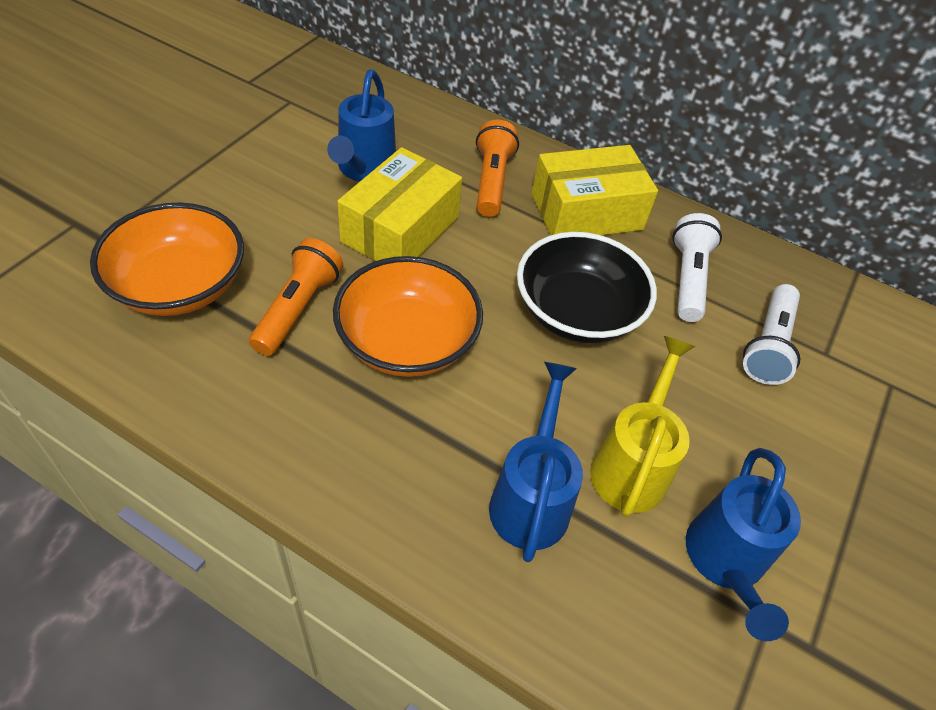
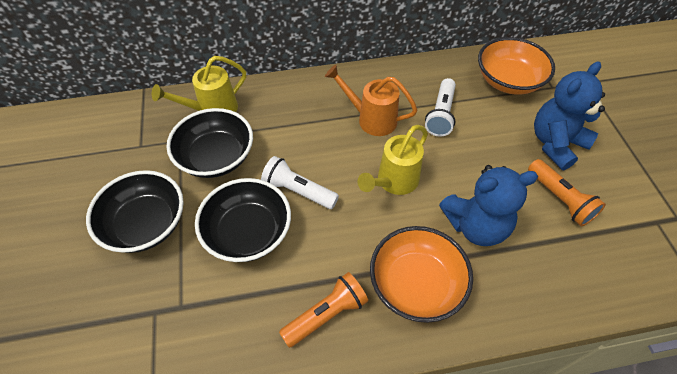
black bowl: [517,232,657,343] = 1 -> [86,170,184,253] [166,108,253,178] [195,178,291,262] = 3
blue teddy bear: none = 0 -> [439,165,538,246] [534,62,605,170] = 2
blue watering can: [327,69,396,182] [489,362,583,562] [686,448,801,641] = 3 -> none = 0
orange watering can: none = 0 -> [325,65,417,136] = 1
yellow box: [337,147,462,261] [532,145,658,235] = 2 -> none = 0
yellow watering can: [590,336,695,517] = 1 -> [152,56,246,112] [358,125,428,195] = 2

